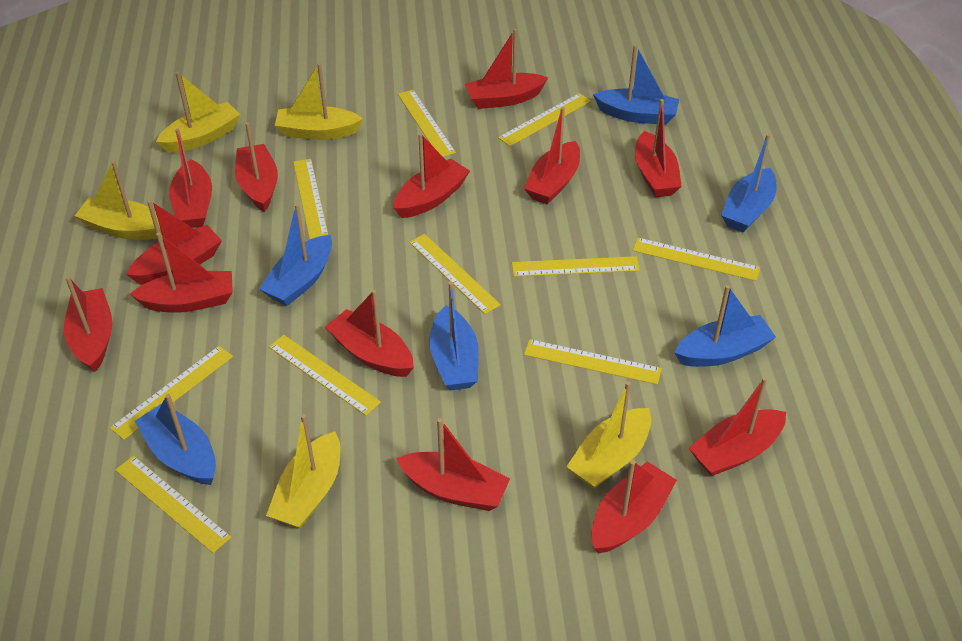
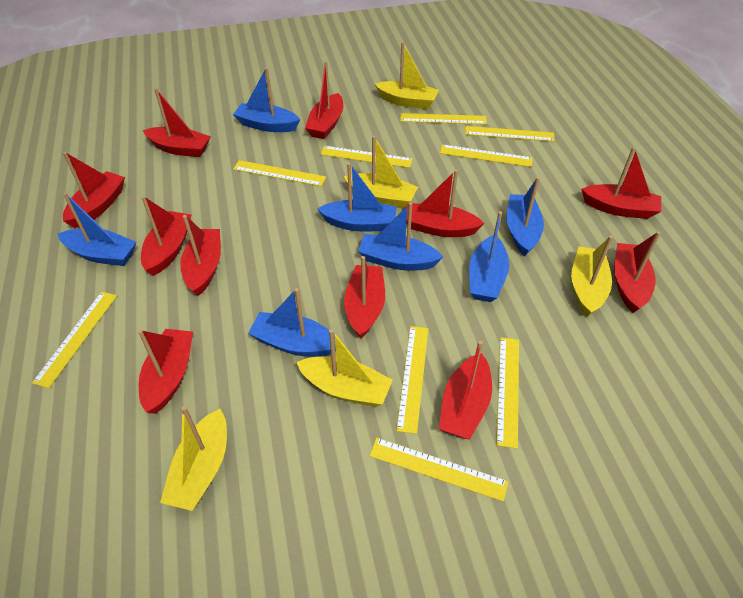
blue boat: [135,394,216,485] [259,203,332,306] [429,282,479,390] [593,45,679,125] [674,285,776,367] [721,134,776,232] = 6 -> [57,192,137,266] [233,68,300,132] [248,288,336,357] [317,163,397,231] [358,202,443,271] [469,211,509,302] [507,177,544,256] = 7
red boat: [64,276,113,372] [126,200,222,285] [130,232,233,313] [169,128,212,228] [235,122,278,212] [325,290,414,377] [394,133,470,218] [396,418,510,511] [465,29,548,109] [524,107,580,205] [591,460,677,553] [635,99,682,197] [689,377,786,476] = 13 -> [63,152,125,228] [138,329,193,414] [141,196,191,276] [143,88,211,157] [180,215,221,296] [305,61,343,139] [344,256,385,338] [406,170,484,237] [439,341,492,440] [581,147,661,219] [614,231,661,313] = 11
yellow ruler: [110,346,233,440] [115,455,231,553] [269,335,381,416] [293,159,328,239] [398,90,456,157] [409,234,501,314] [498,93,591,146] [512,256,640,277] [524,339,662,385] [633,238,760,281] = 10 -> [32,292,117,388] [233,160,326,186] [321,146,413,168] [369,438,508,502] [396,326,429,434] [400,113,487,124] [440,144,533,167] [465,126,555,142] [496,337,519,449] = 9

